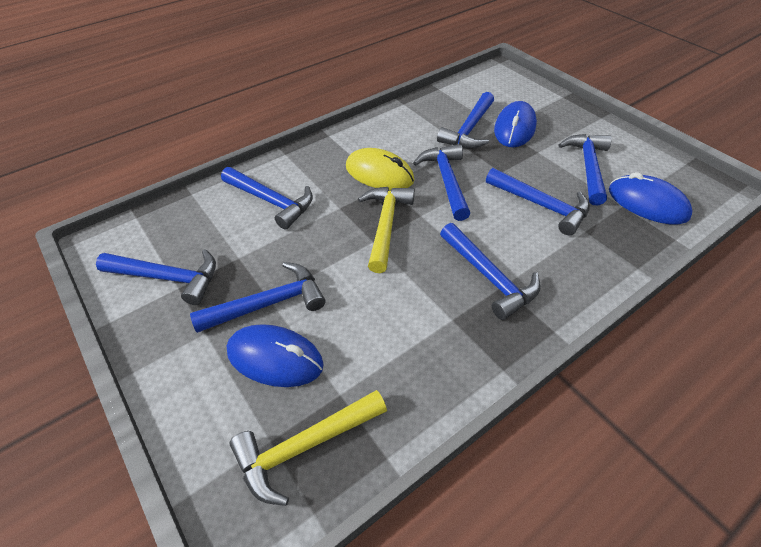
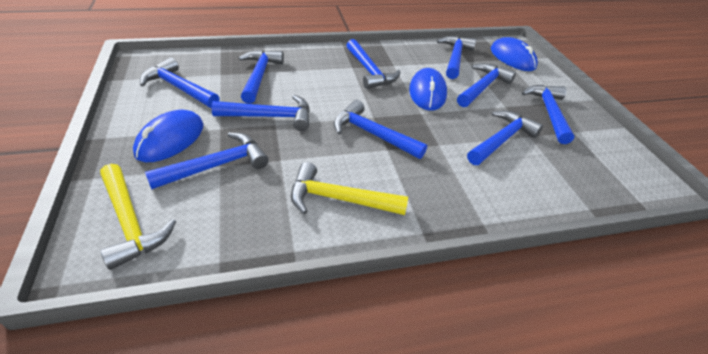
blue hammer: [96,249,216,305] [190,262,325,333] [221,167,313,230] [413,144,470,221] [437,92,494,148] [440,223,541,320] [486,168,590,235] [559,134,612,206] = 8 -> [140,58,220,108] [145,132,269,189] [211,95,310,131] [239,50,284,104] [334,100,427,159] [346,39,401,89] [437,36,476,79] [457,63,516,107] [467,111,543,165] [522,85,574,144] = 10
yellow mouse: [346,148,414,190] = 1 -> none = 0

